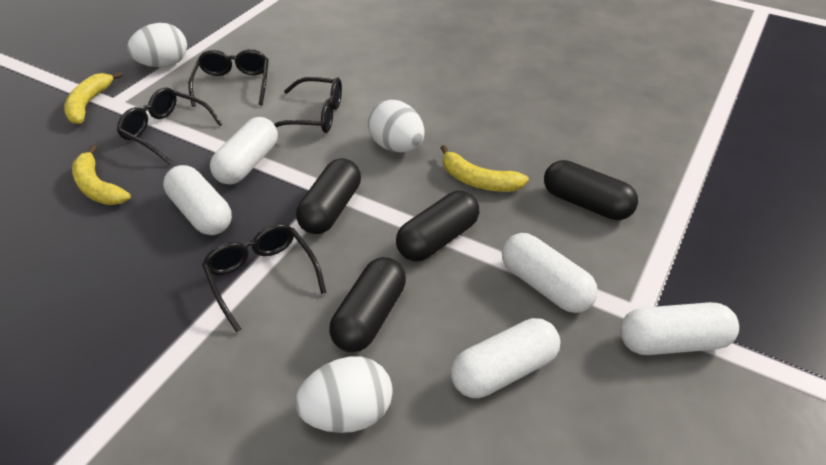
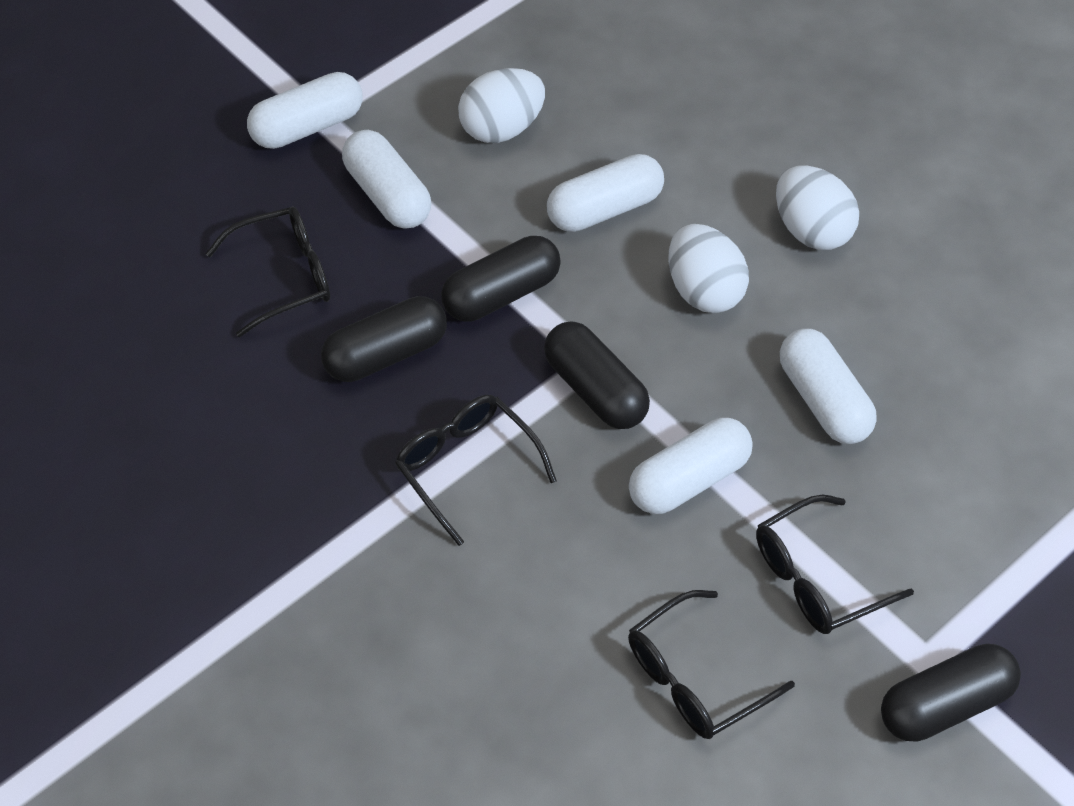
yellow banana: [64,71,123,124] [72,145,131,205] [440,145,529,192] = 3 -> none = 0

